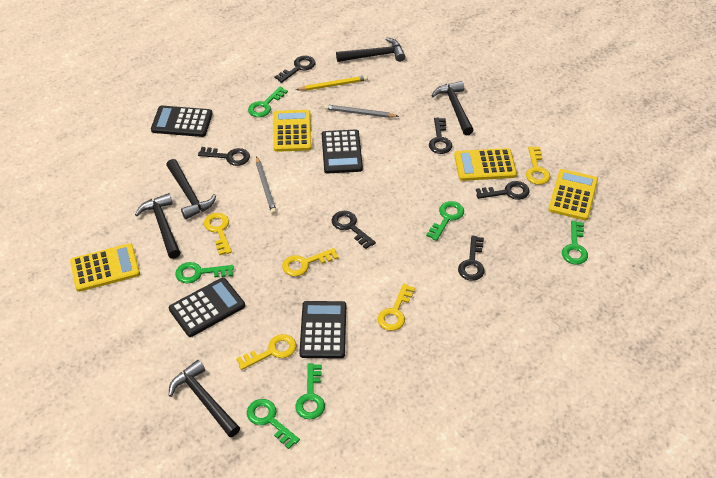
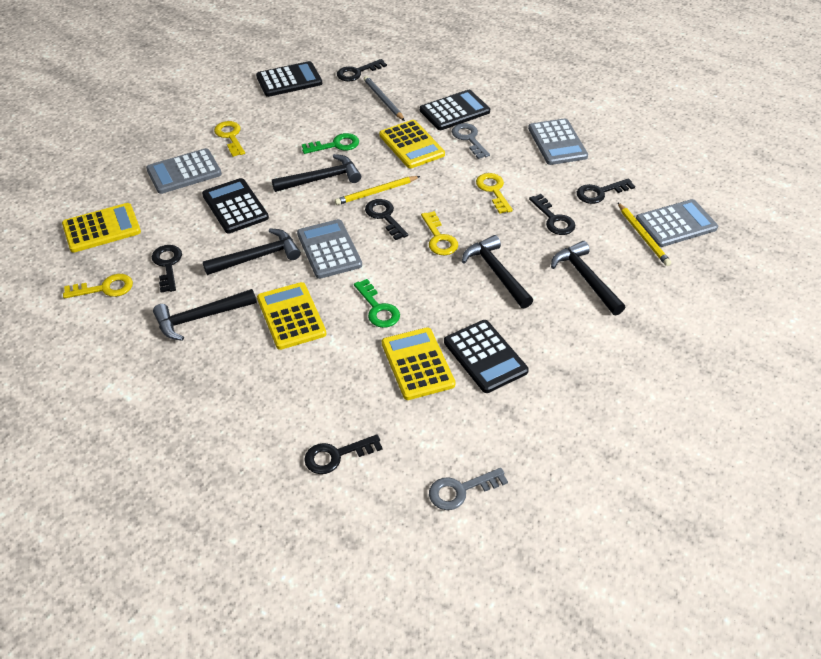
green key: [175,262,234,283] [247,399,300,449] [248,87,288,117] [295,363,325,419] [426,201,464,241] [562,221,588,265] = 6 -> [301,133,359,154] [354,279,400,328] = 2
grey calculator: none = 0 -> [146,148,222,194] [297,219,362,279] [528,118,588,165] [636,199,718,247] = 4
grey key: none = 0 -> [429,468,508,510] [452,123,490,159] = 2
grey pencil: [256,156,277,214] [324,104,399,118] = 2 -> [364,76,405,121] = 1
yellow key: [204,213,232,255] [236,334,296,370] [282,248,338,276] [377,284,415,331] [526,146,550,185] = 5 -> [63,274,133,299] [214,121,245,157] [421,211,458,255] [476,173,513,214] = 4
yellow pencil: [296,75,368,91] = 1 -> [335,176,420,205] [618,203,671,266] = 2

